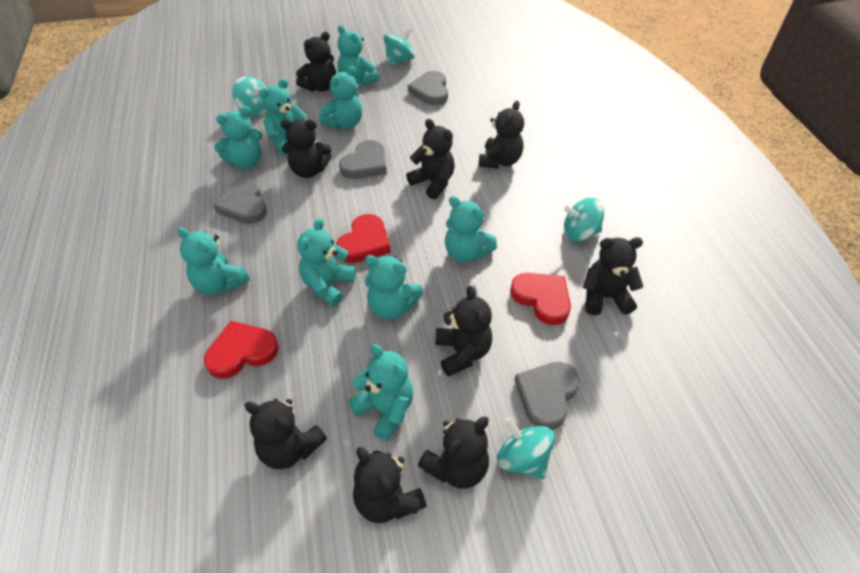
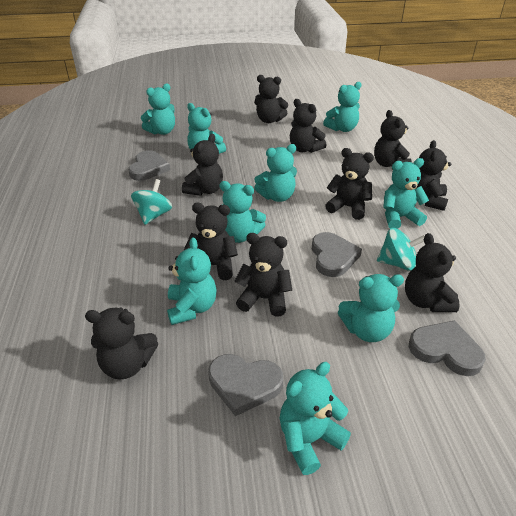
black teddy bear: [245,399,327,469] [280,119,331,178] [296,32,336,92] [353,447,427,523] [406,119,455,199] [418,417,489,489] [435,286,492,377] [478,101,524,169] [583,237,644,315] = 9 -> [85,308,158,379] [182,134,223,196] [184,203,238,280] [234,233,292,317] [254,75,288,123] [290,99,327,153] [325,148,374,220] [374,110,412,170] [405,233,459,312] [416,140,451,211] = 10
red heart: [204,321,279,379] [336,214,391,263] [510,273,571,325] = 3 -> none = 0
turquoise spinning top: [232,76,267,116] [384,28,415,65] [497,417,555,479] [564,198,604,242] = 4 -> [131,179,172,225] [377,228,425,271] = 2

